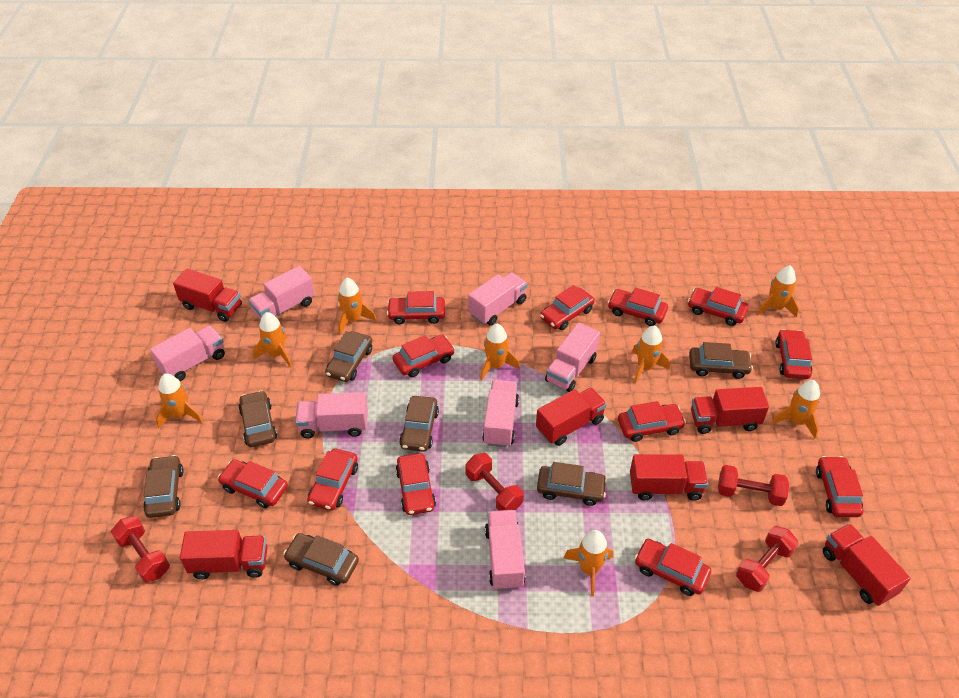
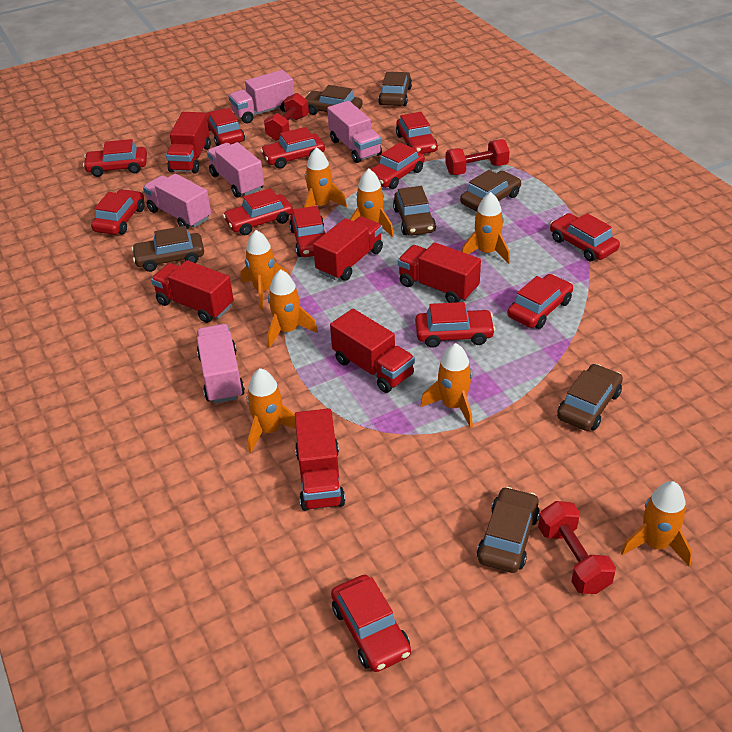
pink truck: [150,325,225,381] [248,266,315,320] [295,392,368,439] [468,272,528,326] [482,380,519,447] [485,510,525,590] [545,323,600,392] = 7 -> [143,174,211,230] [197,324,245,404] [207,142,264,198] [229,70,294,124] [327,101,382,163] = 5
red dumbbell: [111,516,170,582] [465,453,523,511] [718,465,789,506] [736,526,798,592] = 4 -> [264,93,309,141] [445,139,510,175] [538,501,616,594] = 3

